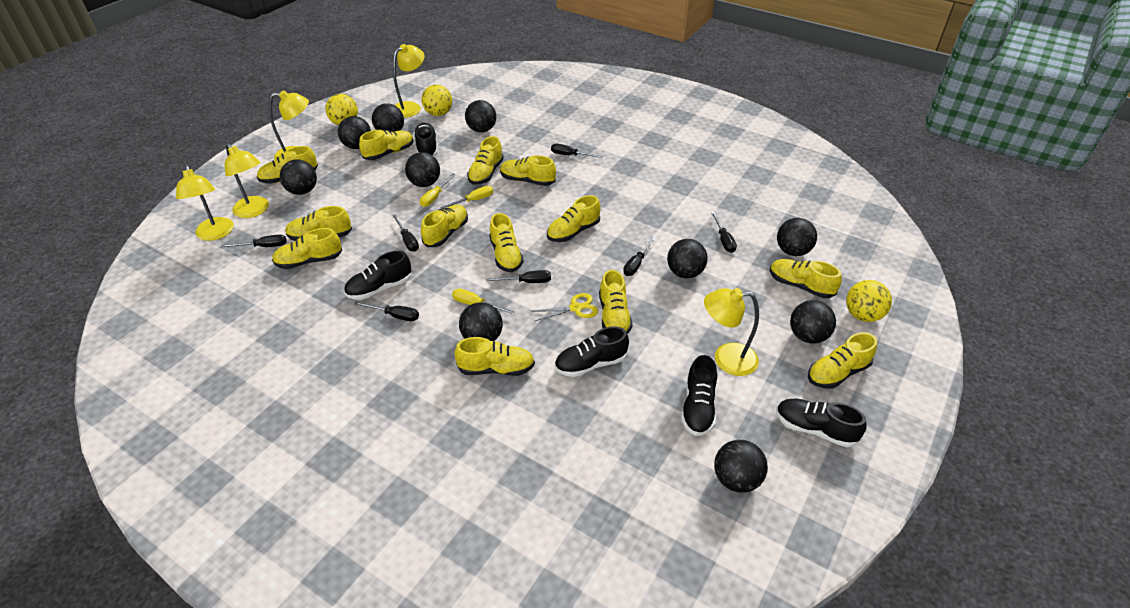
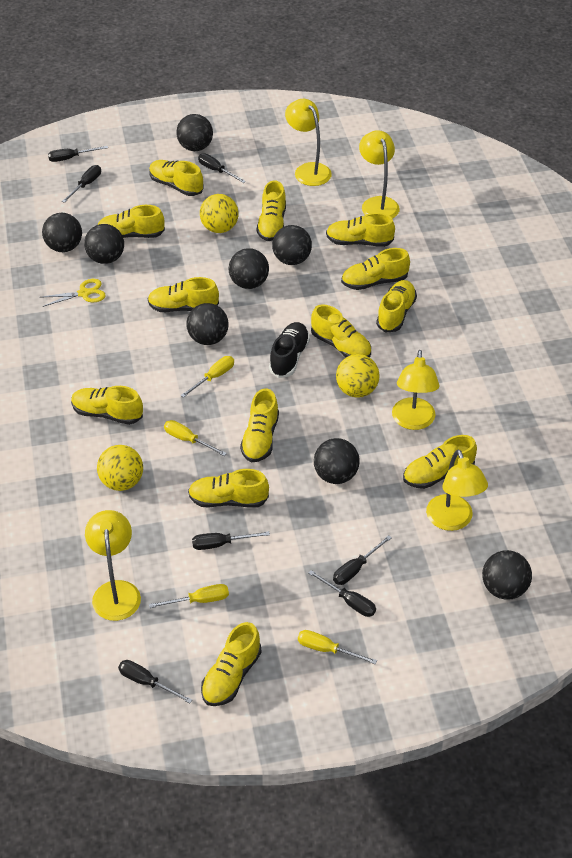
black ball: [280,159,317,195] [338,116,371,149] [372,103,404,131] [405,152,440,187] [459,302,503,341] [465,100,496,132] [667,239,708,278] [714,440,768,493] [777,218,817,256] [790,300,836,343] = 10 -> [42,213,82,252] [84,224,124,264] [176,114,213,151] [186,303,229,345] [229,248,269,289] [272,225,312,265] [314,438,360,484] [482,550,532,600] = 8
black shoe: [344,251,411,300] [413,123,438,156] [555,326,629,377] [681,355,717,436] [776,398,867,447] = 5 -> [269,322,310,378] = 1
yellow screwdriver: [420,174,456,207] [440,186,493,209] [452,289,514,314] = 3 -> [149,584,229,608] [164,420,227,456] [181,356,234,398] [298,630,377,665] = 4

